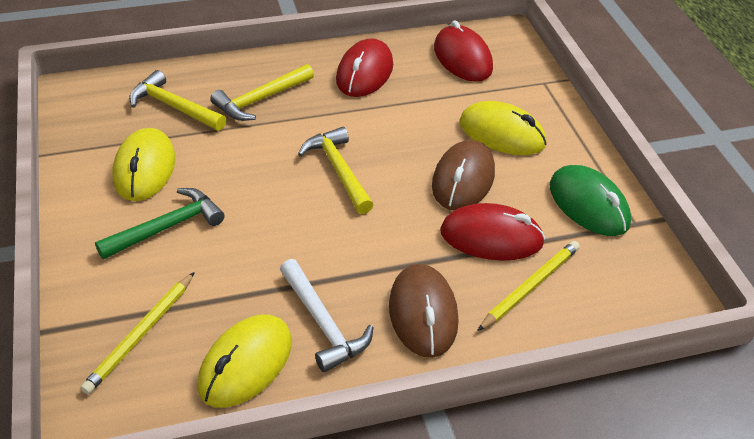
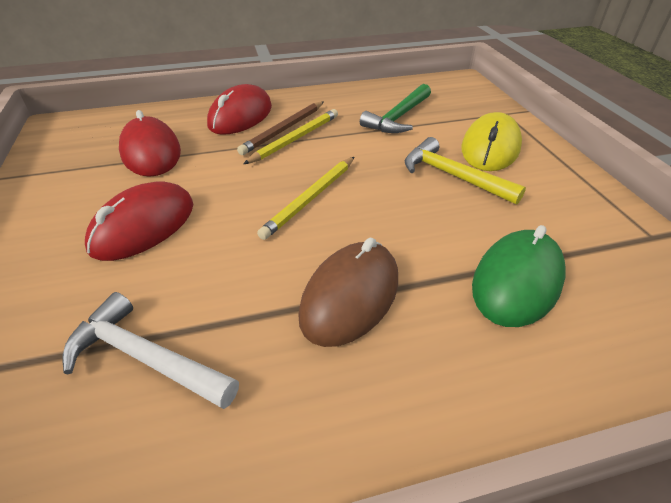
brown mouse: [389,264,458,358] [432,140,495,211] = 2 -> [298,238,398,347] = 1
brown pencil: none = 0 -> [237,101,324,155] = 1
yellow hammer: [129,70,226,131] [210,64,314,121] [298,127,373,214] = 3 -> [405,137,526,205] = 1
yellow mouse: [112,128,176,201] [197,314,292,408] [459,101,547,155] = 3 -> [461,112,522,171] = 1

